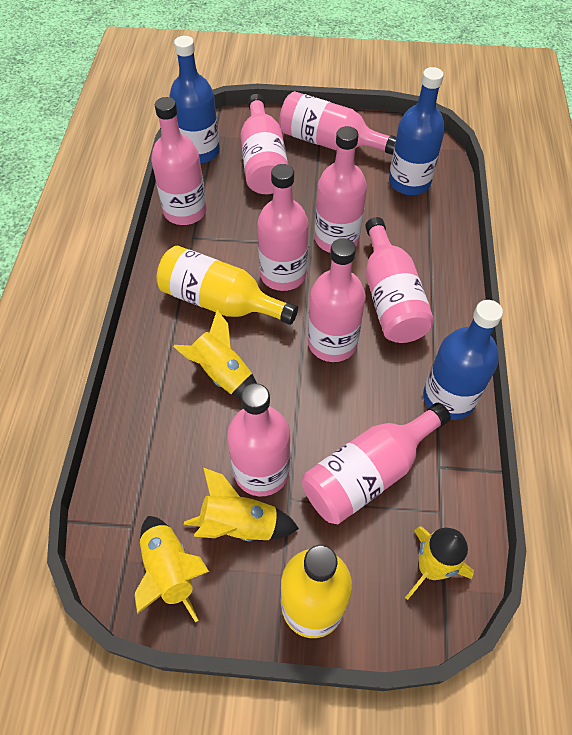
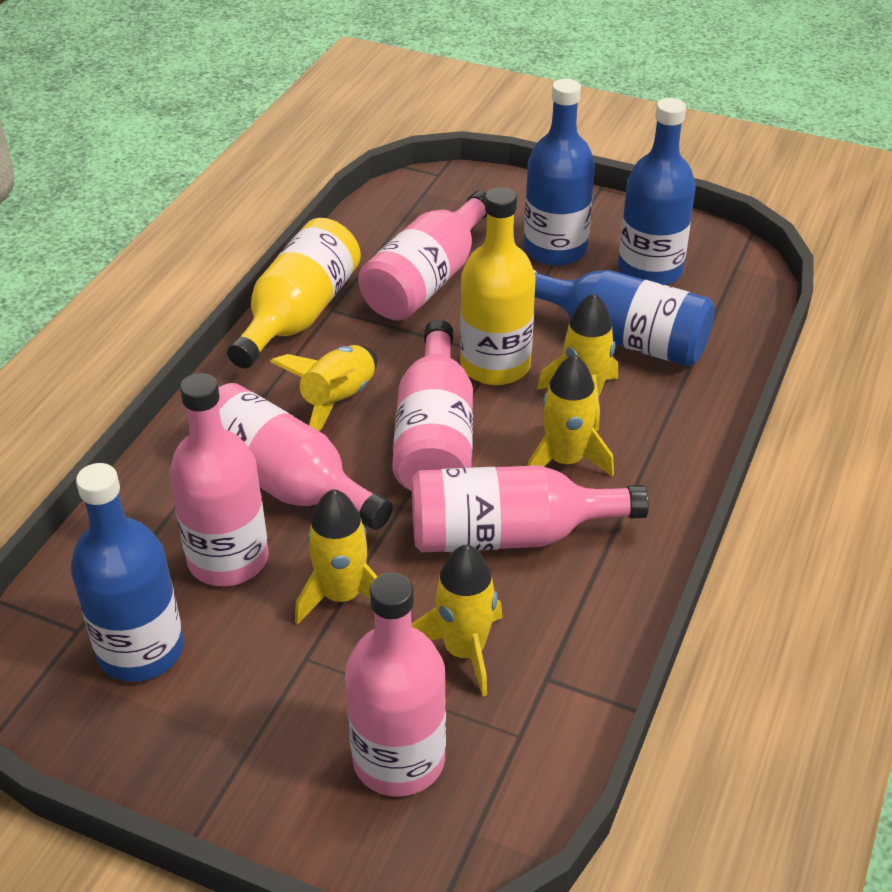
blue bottle: [170,36,220,164] [389,67,445,195] [423,300,503,420] = 3 -> [71,463,184,682] [524,79,595,266] [534,270,715,366] [618,98,696,285] = 4
pink bottle: [151,97,207,225] [227,383,291,496] [240,94,288,194] [257,164,309,291] [279,91,396,155] [302,403,451,524] [308,238,366,362] [315,126,367,253] [365,217,434,343] = 9 -> [169,373,269,586] [218,383,393,530] [345,572,446,796] [358,190,487,321] [392,320,473,491] [412,465,649,552] = 6
yellow rocket: [134,516,209,622] [173,310,257,399] [184,468,299,541] [405,526,474,600] = 4 -> [270,345,377,431] [295,489,378,625] [412,545,503,696] [528,354,614,477] [537,293,618,431] = 5

